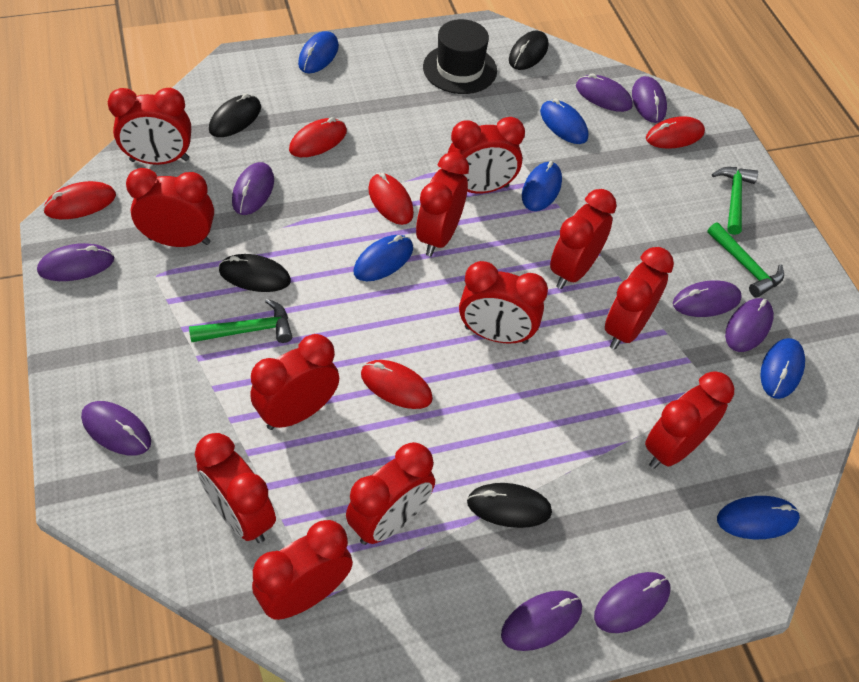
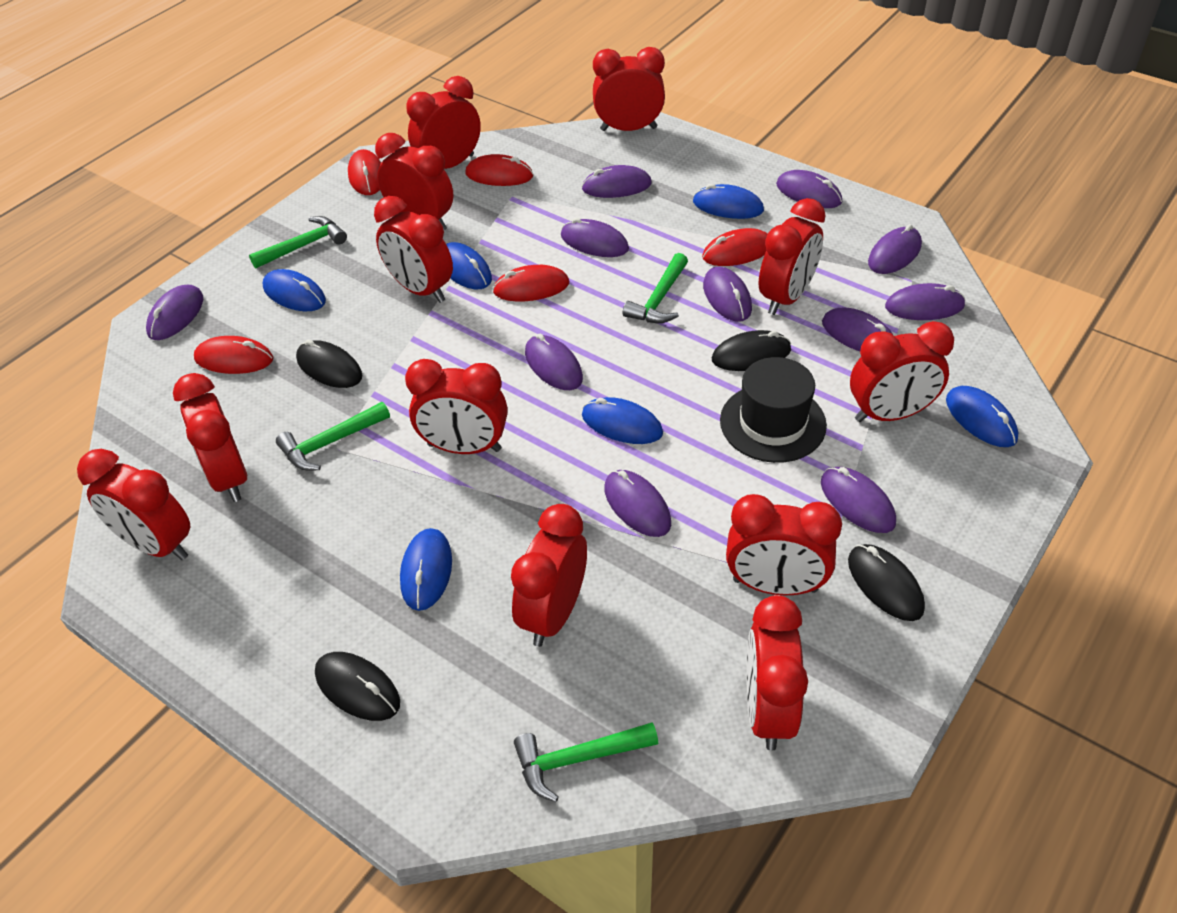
green hammer: [189,299,292,343] [707,222,784,297] [712,167,758,235] = 3 -> [249,216,347,268] [276,402,390,471] [514,722,658,802] [623,253,688,323] = 4
purple mouse: [37,243,114,281] [81,401,151,455] [232,162,274,215] [501,590,582,651] [576,73,633,112] [594,572,670,633] [632,76,667,123] [673,280,742,317] [725,298,774,352] = 9 -> [146,285,203,340] [525,334,583,390] [561,218,629,257] [582,165,652,198] [604,470,671,537] [703,266,752,322] [776,170,842,208] [821,467,896,533] [822,308,893,351] [868,224,922,274] [885,283,966,320] = 11

